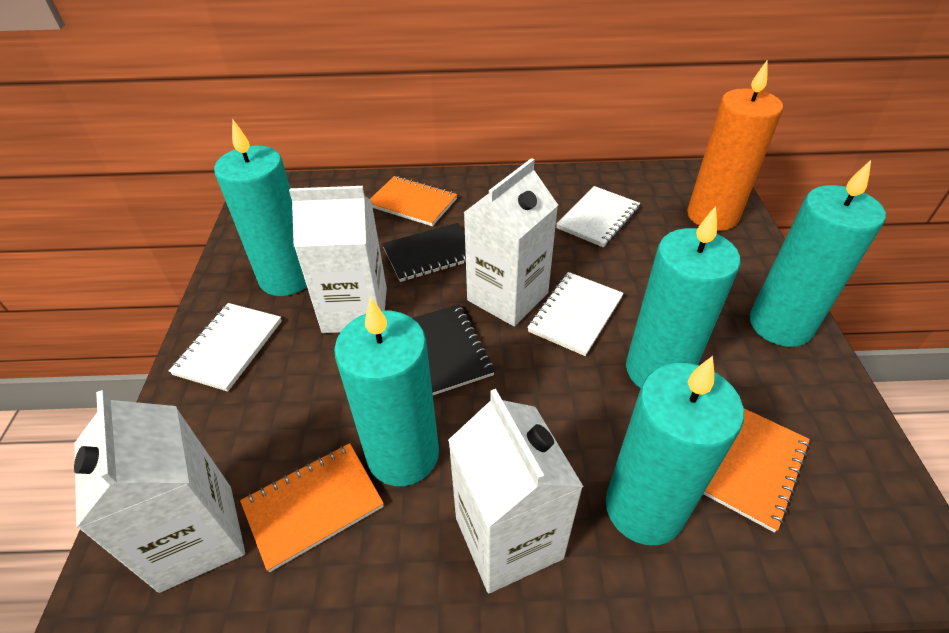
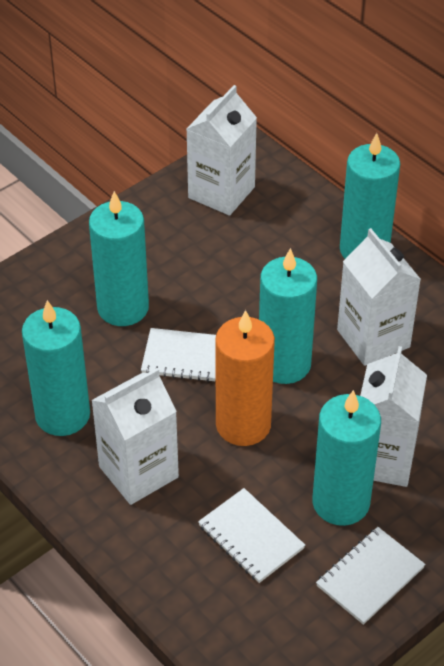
black notebook: [382,223,466,282] [412,304,495,395] = 2 -> none = 0
orange notebook: [240,443,384,572] [370,176,457,226] [703,409,810,533] = 3 -> none = 0

